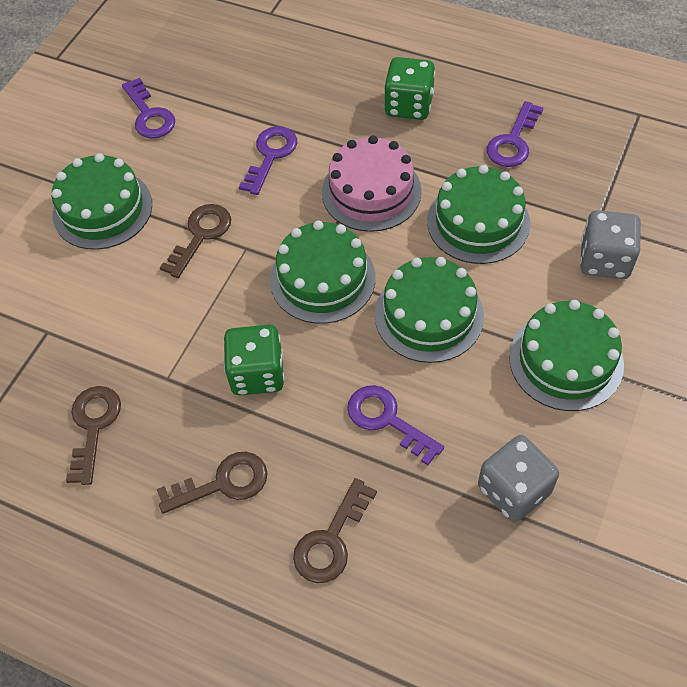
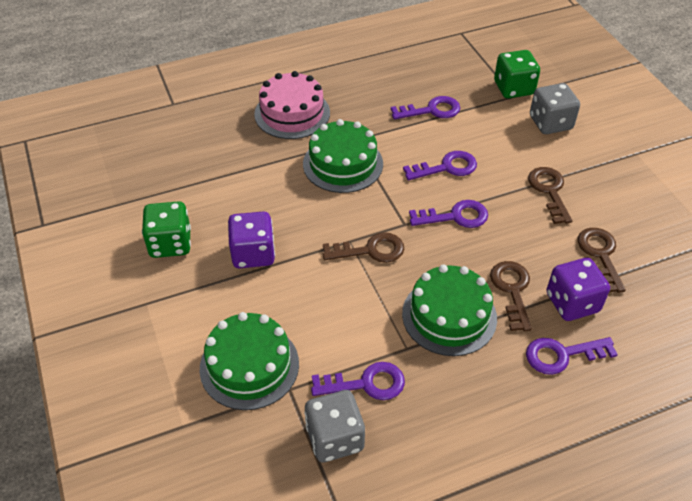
green cake: [52,153,152,250] [270,220,376,324] [375,257,484,363] [427,165,530,264] [509,300,624,411] = 5 -> [200,312,299,410] [303,119,383,193] [402,265,497,356] = 3
purple dice: none = 0 -> [228,211,275,268] [546,258,610,321] = 2
purple key: [122,78,175,138] [239,126,297,195] [347,385,444,465] [487,101,543,167] = 4 -> [311,362,405,400] [391,96,460,119] [403,151,477,180] [409,200,488,228] [526,337,618,375] = 5

